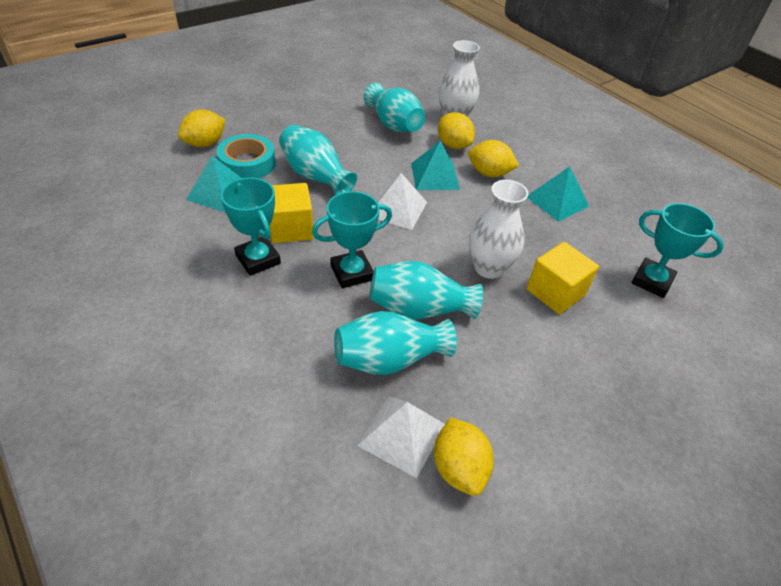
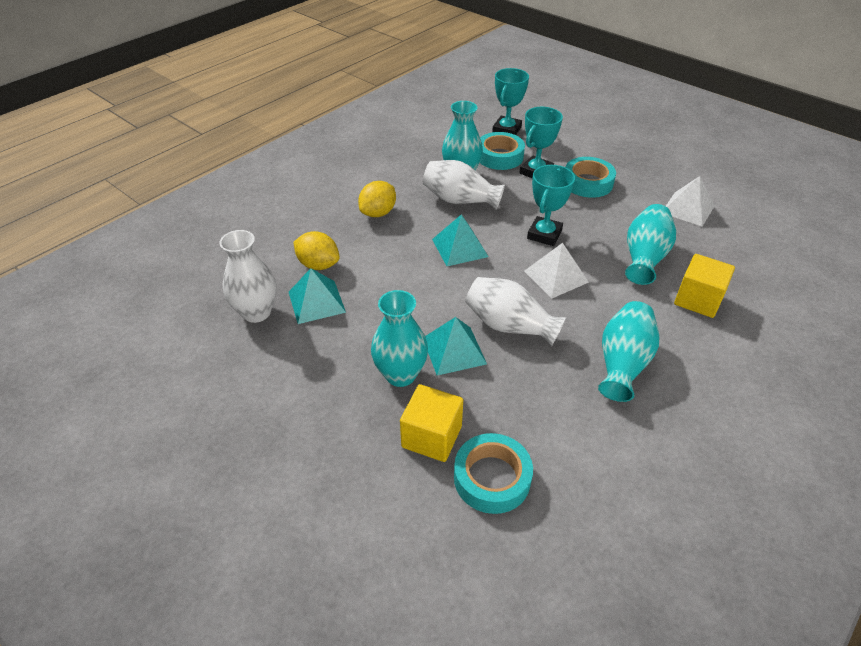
turquoise tape: [216,134,276,178] = 1 -> [454,433,533,514] [480,132,525,170] [565,157,616,198] = 3
white vase: [439,40,480,117] [469,180,528,279] = 2 -> [219,230,276,323] [423,160,505,210] [465,277,566,347] = 3
yellow lemon: [178,110,225,147] [434,417,494,496] [438,112,475,149] [468,140,519,177] = 4 -> [293,231,340,270] [358,181,396,217] = 2

